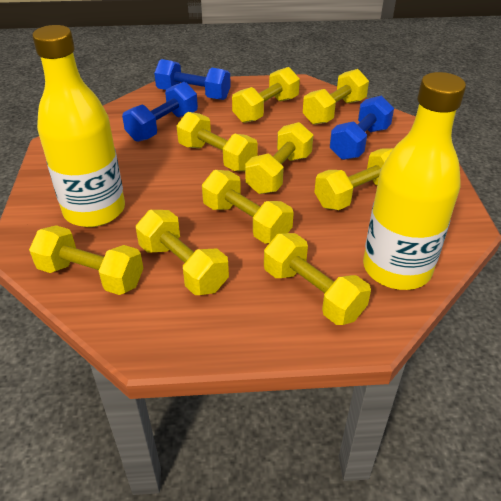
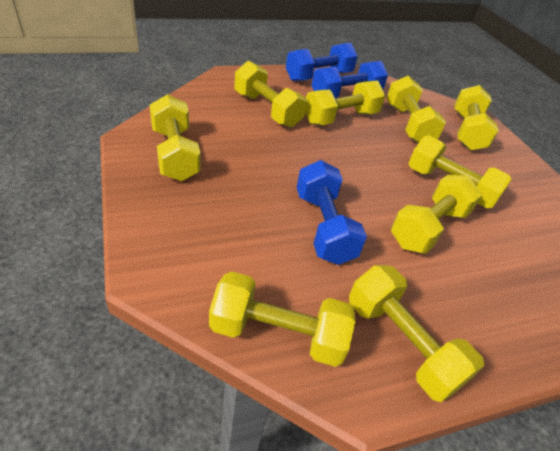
yellow bottle: [32,25,125,227] [363,72,466,290] = 2 -> none = 0

